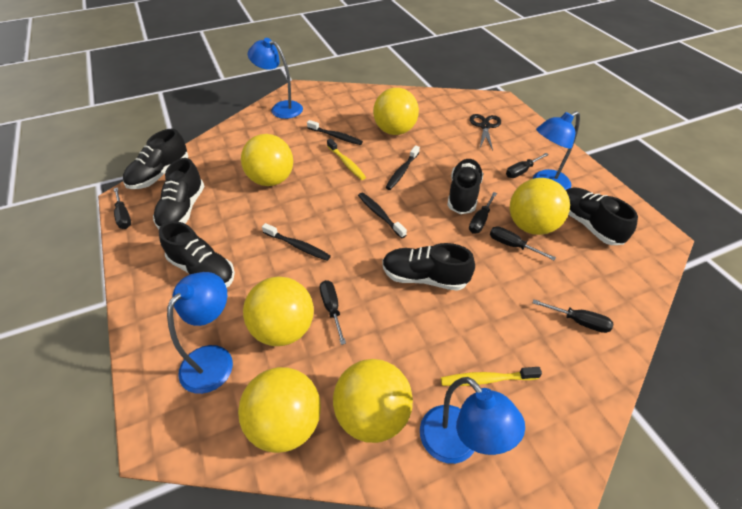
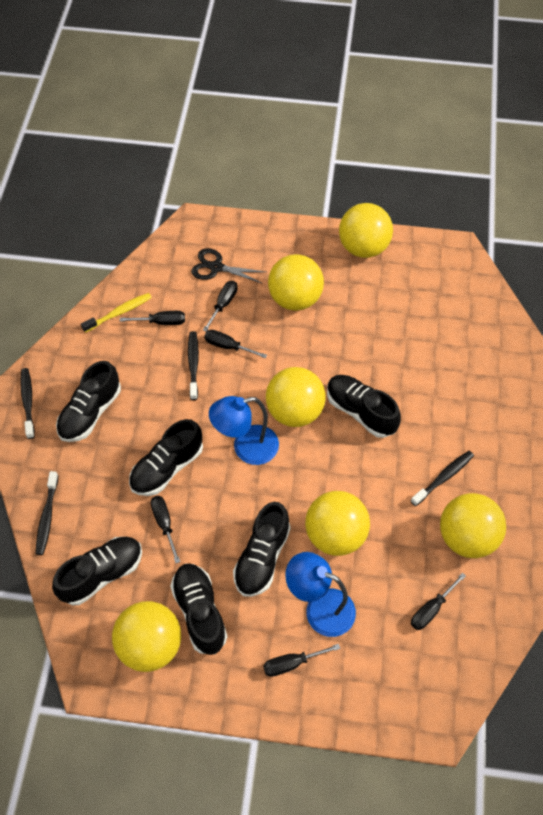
blue lamp: [167,272,233,394] [248,38,303,119] [420,377,525,464] [533,111,580,190] = 4 -> [209,396,279,465] [285,552,356,637] = 2
yellow toothbrush: [327,139,366,180] [441,367,542,386] = 2 -> [81,293,152,333] = 1

